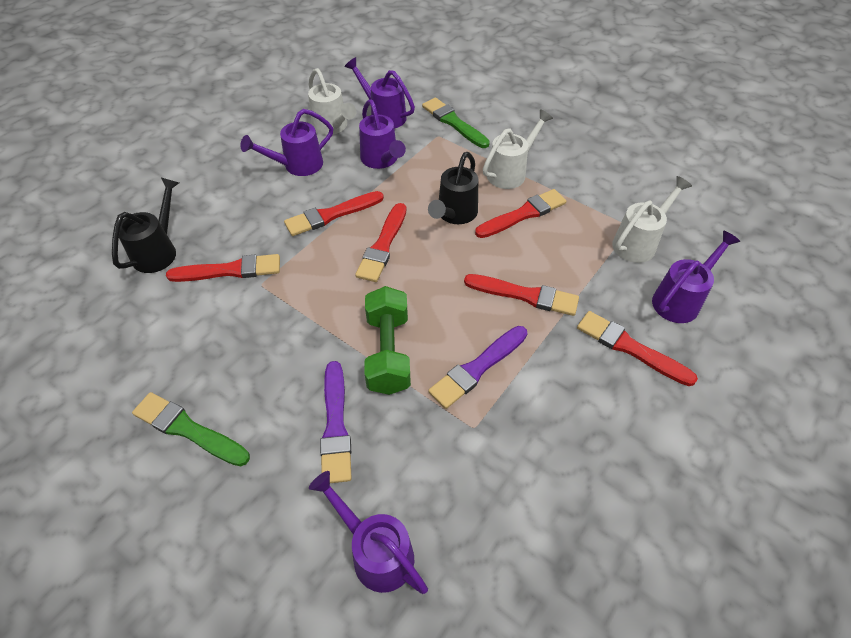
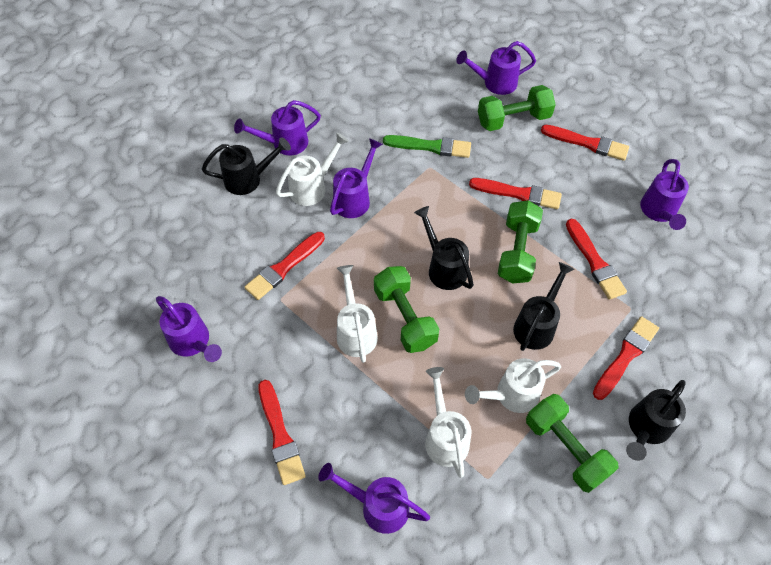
black watering can: [112,178,179,273] [428,152,478,224] = 2 -> [202,137,291,195] [414,206,474,290] [513,262,575,351] [626,380,686,461] = 4
green brush: [132,392,250,466] [422,97,490,148] = 2 -> [383,135,471,158] = 1
green dumbbell: [365,286,411,395] = 1 -> [374,266,439,353] [478,85,556,131] [498,200,543,283] [526,394,619,493] = 4
purple brush: [320,361,352,483] [428,326,528,409] = 2 -> none = 0
purple watering can: [240,109,333,176] [309,471,428,594] [344,57,415,129] [359,99,406,169] [652,231,740,323] = 5 -> [156,296,222,362] [234,100,321,155] [318,463,430,534] [330,138,383,218] [456,41,536,95] [640,159,689,230] = 6
white watering can: [308,68,356,135] [483,109,553,189] [612,176,692,263] = 3 -> [276,133,349,206] [337,265,378,363] [425,367,471,478] [465,358,561,413] = 4

